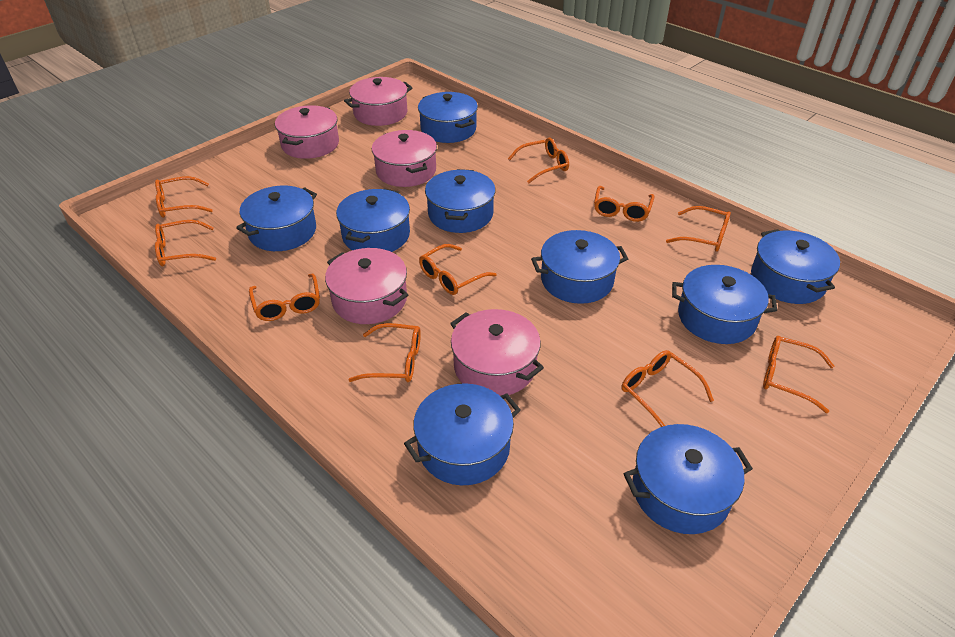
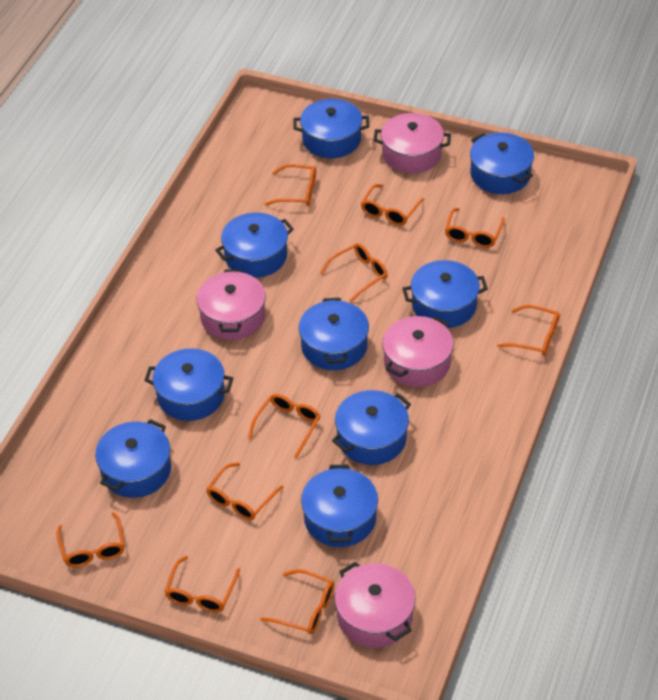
pink pot: [275,105,339,159] [325,248,408,324] [344,77,413,126] [372,130,437,187] [450,309,544,396] = 5 -> [197,269,266,340] [334,562,416,648] [373,113,451,173] [382,316,454,387] = 4

